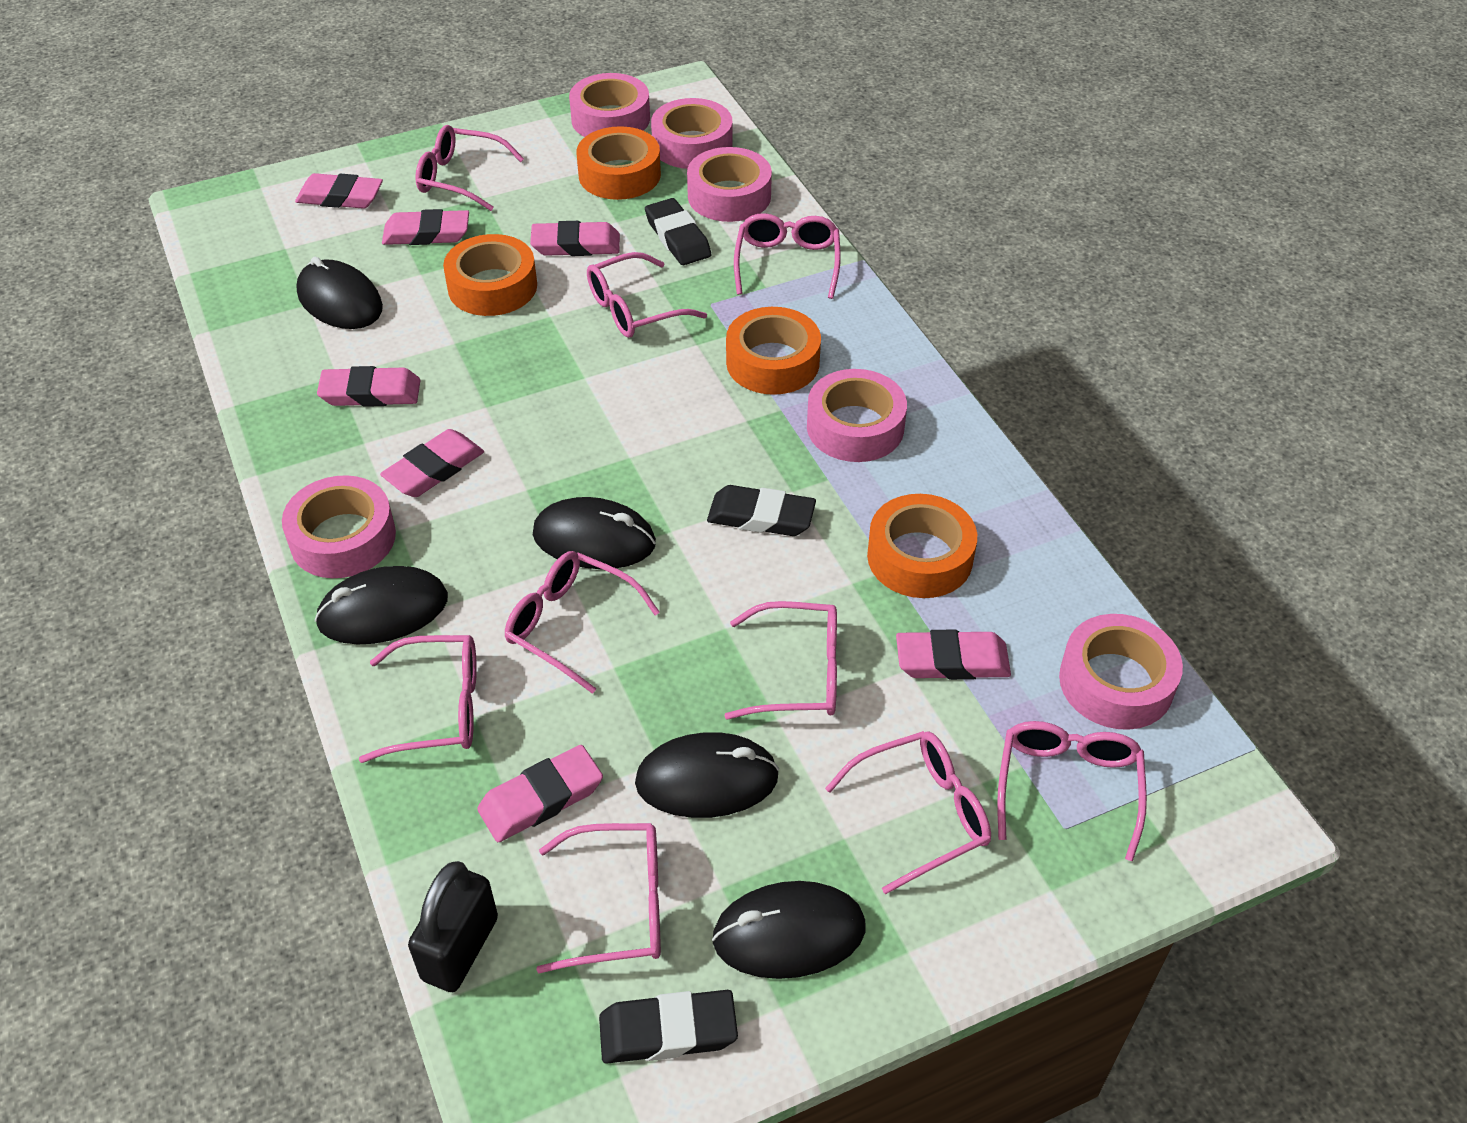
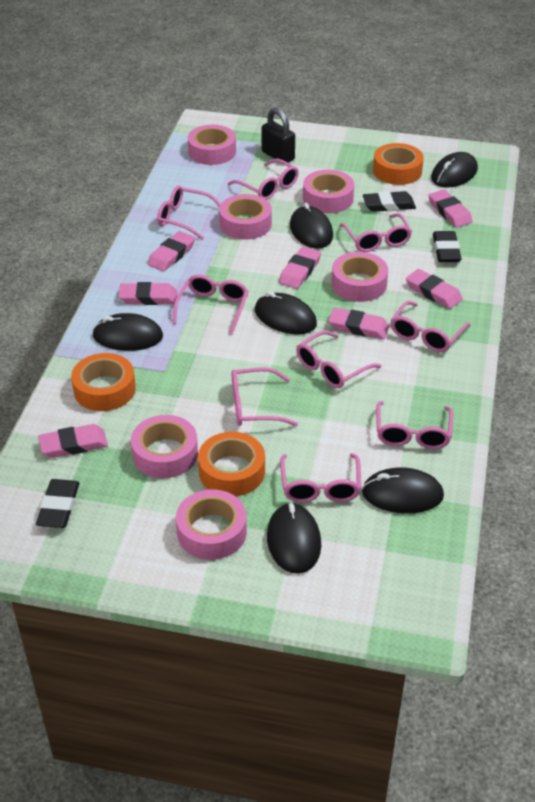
black mouse: [296,257,383,329] [315,566,448,645] [533,497,656,569] [635,732,779,818] [712,881,866,979] = 5 -> [92,313,163,351] [255,291,317,335] [267,503,321,574] [290,203,333,249] [362,467,444,513] [431,152,478,188] = 6
orange tape: [443,234,537,316] [577,126,661,200] [726,307,821,395] [867,494,977,598] = 4 -> [71,353,136,411] [198,432,265,496] [373,143,424,185] = 3

